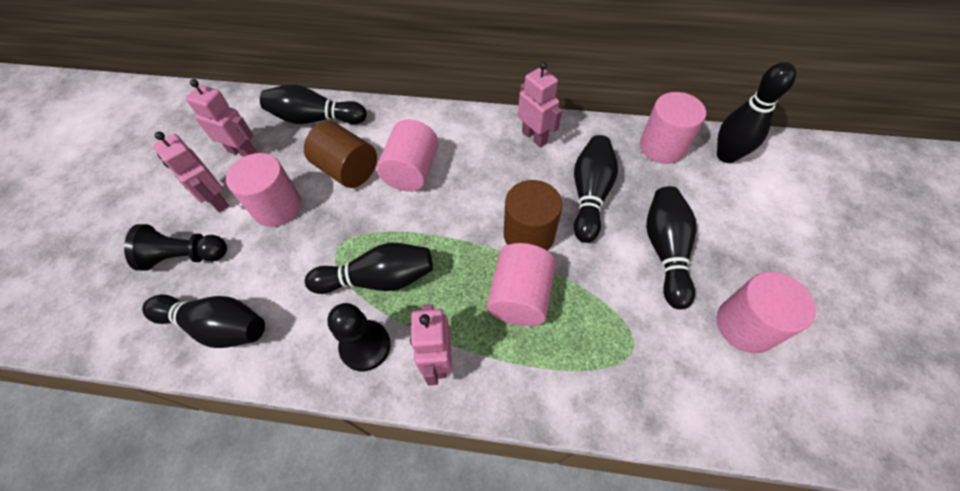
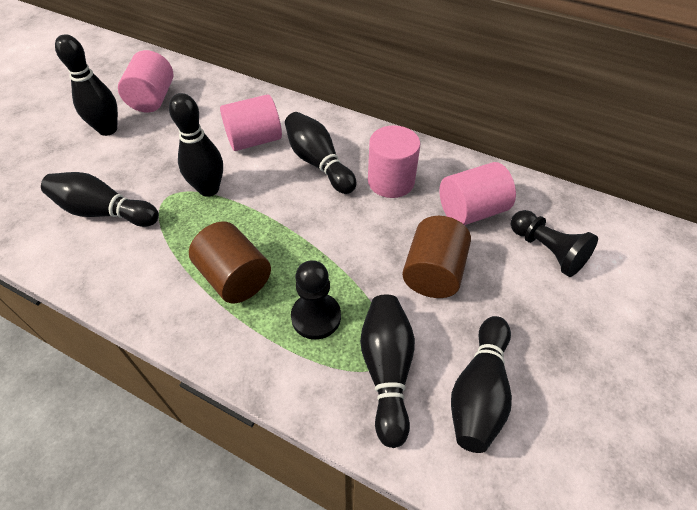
pink cylinder: [226,153,301,227] [377,119,438,192] [487,243,556,326] [640,92,706,164] [716,272,816,353] = 5 -> [118,50,174,113] [220,94,282,151] [368,125,420,198] [439,162,516,225] = 4
pink robot: [153,132,229,212] [186,79,257,157] [410,304,452,386] [518,62,562,147] = 4 -> none = 0

